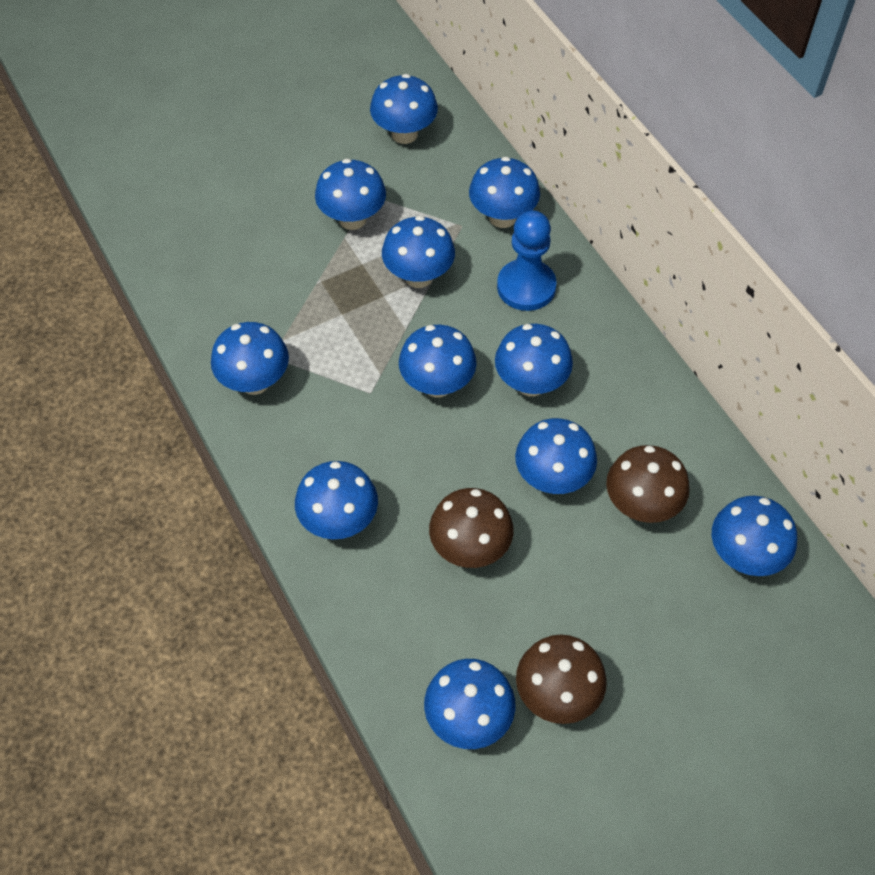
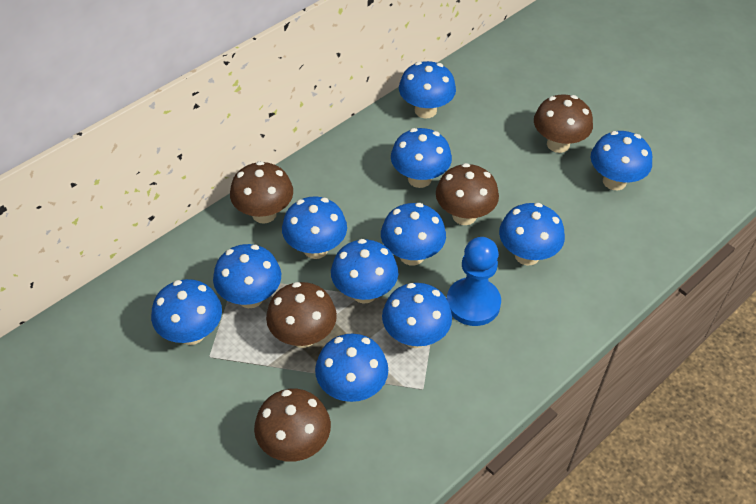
brown mushroom: [429,488,514,568] [516,635,607,724] [606,445,690,523] = 3 -> [230,161,293,223] [254,389,331,462] [266,282,337,348] [436,163,499,225] [534,94,593,153] = 5

